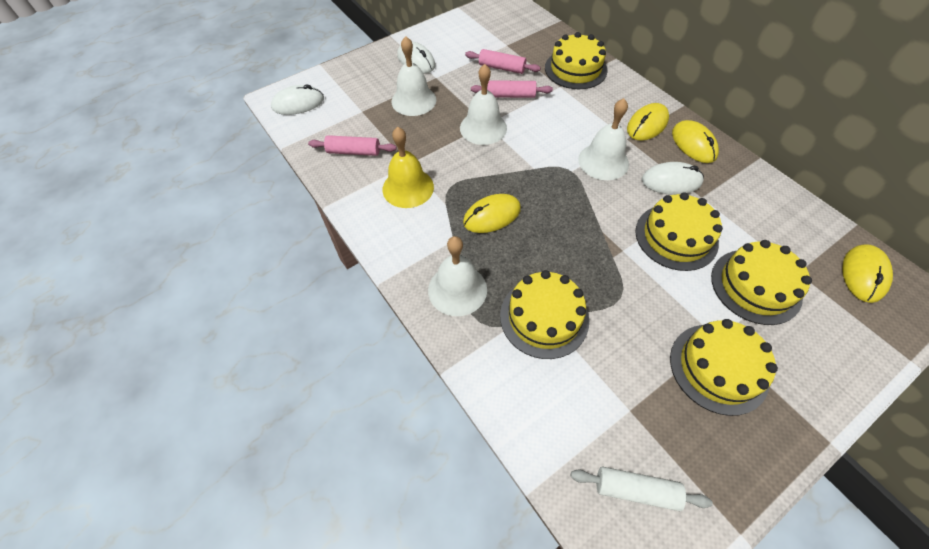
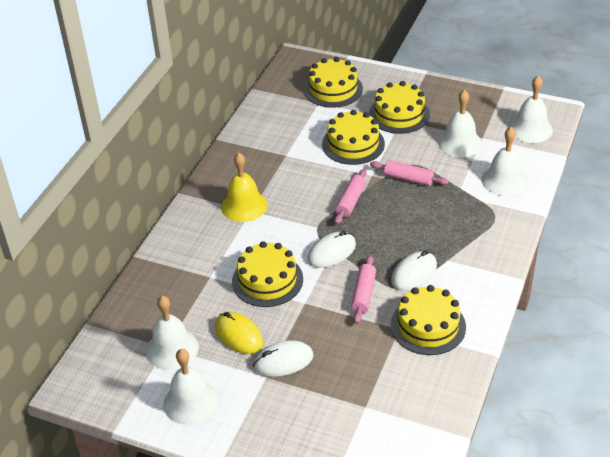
white bell: [391,36,436,116] [428,236,487,316] [460,64,507,145] [578,98,629,180] = 4 -> [146,296,199,370] [163,349,218,425] [438,90,482,157] [481,127,528,196] [509,76,553,143] = 5
white rolling pin: [571,467,713,511] = 1 -> none = 0
yellow mouse: [463,194,521,233] [627,103,669,141] [672,120,719,163] [842,244,893,303] = 4 -> [215,312,263,354] = 1

